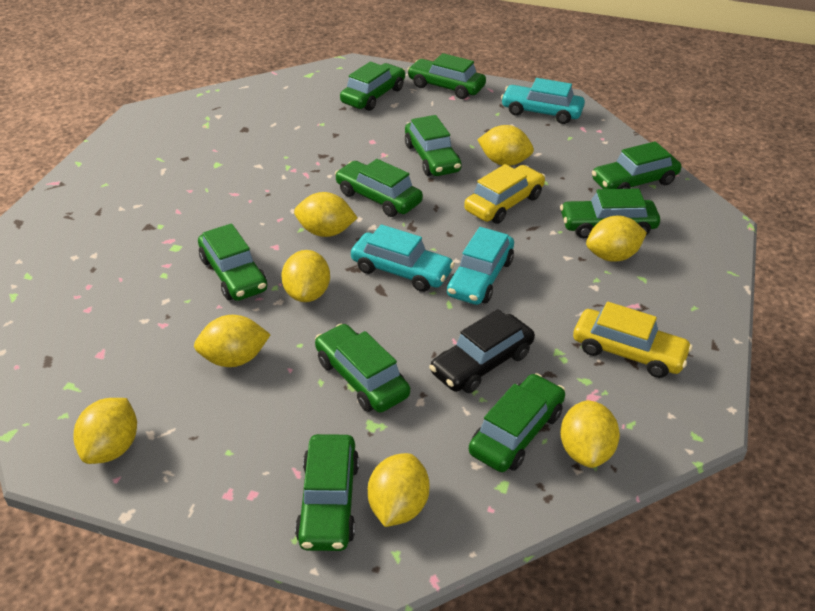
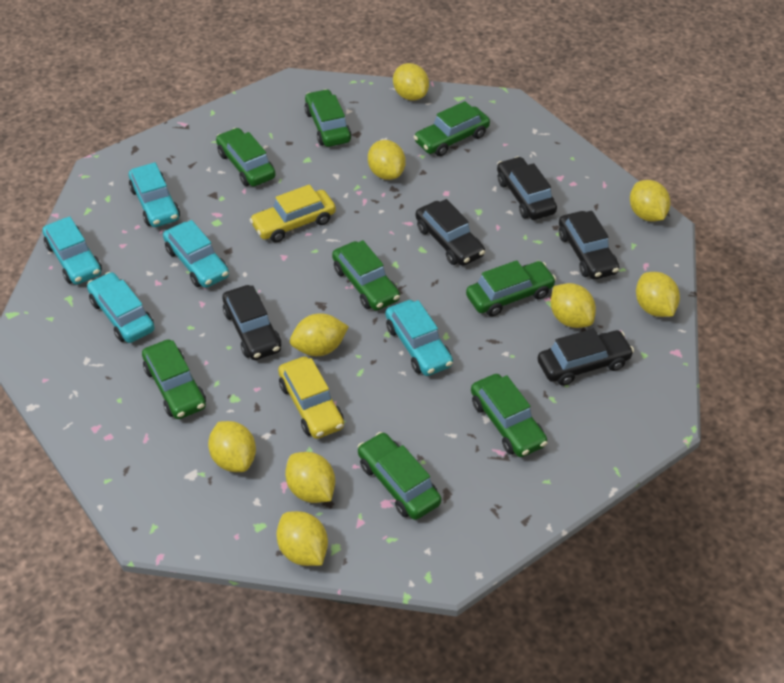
black car: [429,309,535,393] = 1 -> [222,285,281,360] [416,199,485,266] [497,156,557,220] [538,329,634,386] [559,211,619,279] = 5
green car: [198,223,267,301] [295,434,359,551] [315,324,410,413] [335,159,423,217] [340,61,405,111] [405,115,462,176] [407,53,486,99] [469,373,565,472] [560,188,660,238] [592,141,681,189] = 10 -> [142,339,206,419] [216,128,276,187] [305,89,351,147] [332,240,400,311] [358,432,441,520] [414,101,490,156] [466,260,556,317] [471,374,548,457] = 8
turquoise car: [351,224,455,292] [447,227,514,305] [501,78,585,124] = 3 -> [42,216,102,285] [87,272,155,343] [129,162,180,227] [163,220,229,288] [385,300,453,376] = 5
yellow lemon: [73,398,137,464] [194,315,271,367] [281,250,330,302] [294,192,357,237] [368,453,430,527] [477,125,534,166] [560,400,620,468] [586,215,647,262] = 8 -> [208,421,256,472] [276,511,328,566] [285,452,335,503] [290,313,349,356] [368,140,406,180] [393,63,429,101] [550,283,596,328] [630,180,670,222] [636,272,680,317] = 9

